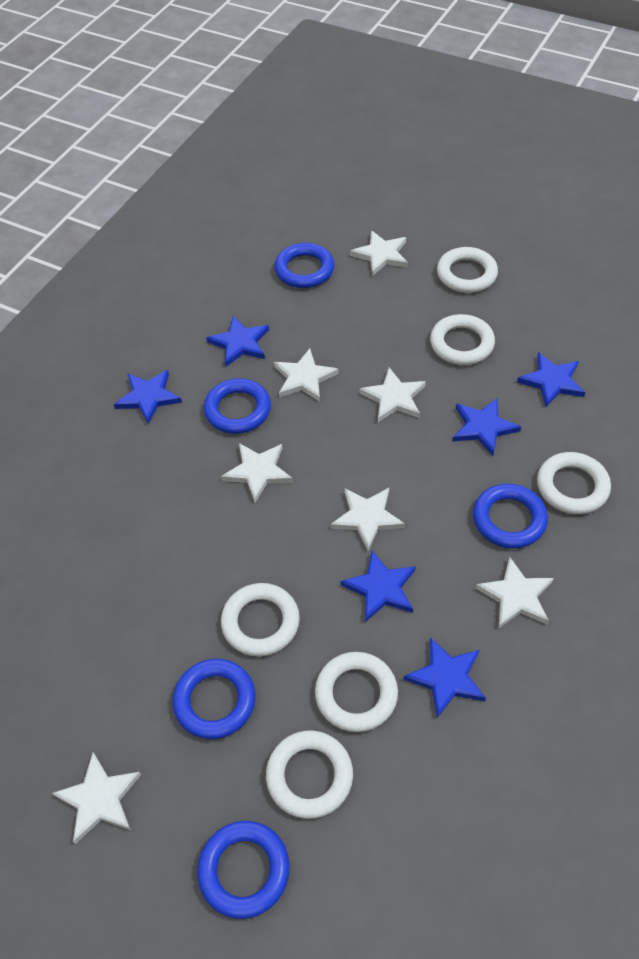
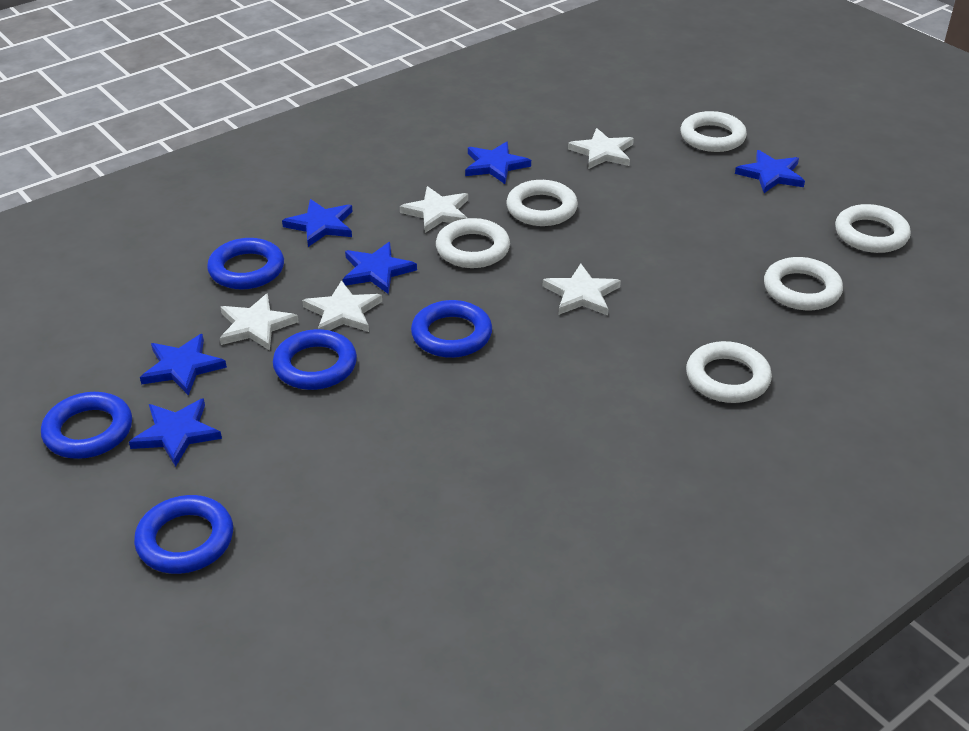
white star: [52,753,141,844] [221,443,293,503] [274,349,339,402] [330,488,405,551] [350,230,408,276] [359,368,426,422] [476,557,554,628] = 7 -> [220,293,299,350] [302,280,382,332] [400,186,468,233] [543,263,621,315] [568,128,634,169] = 5

